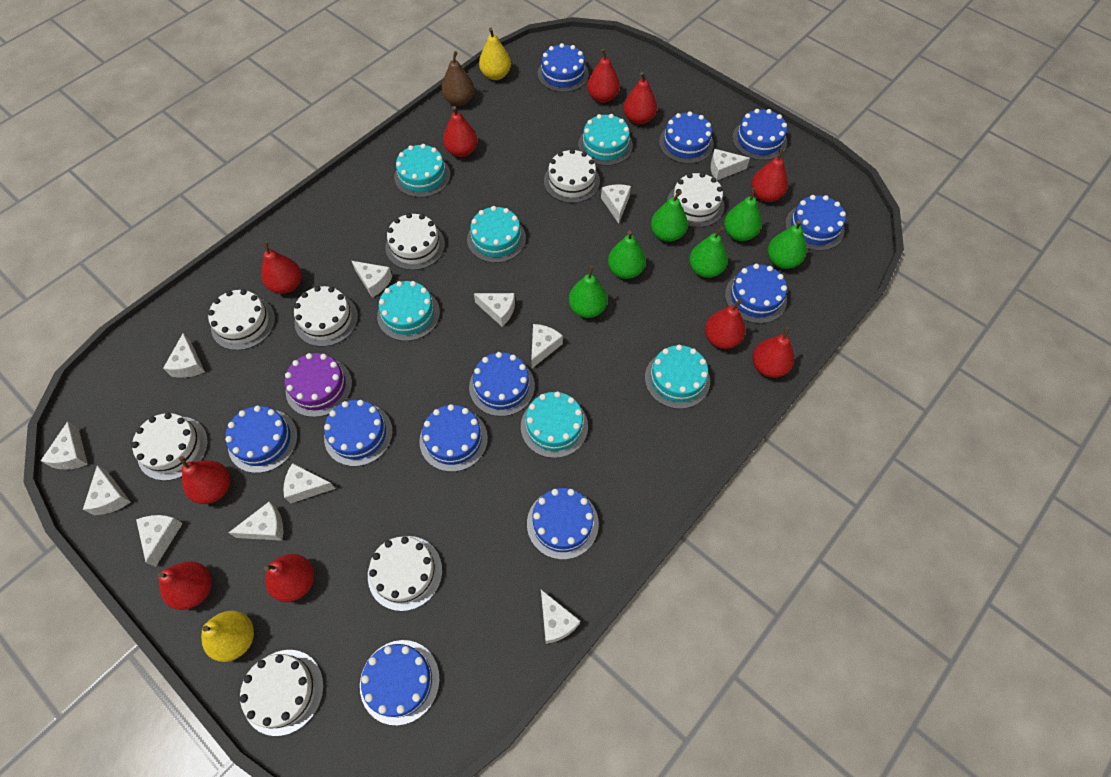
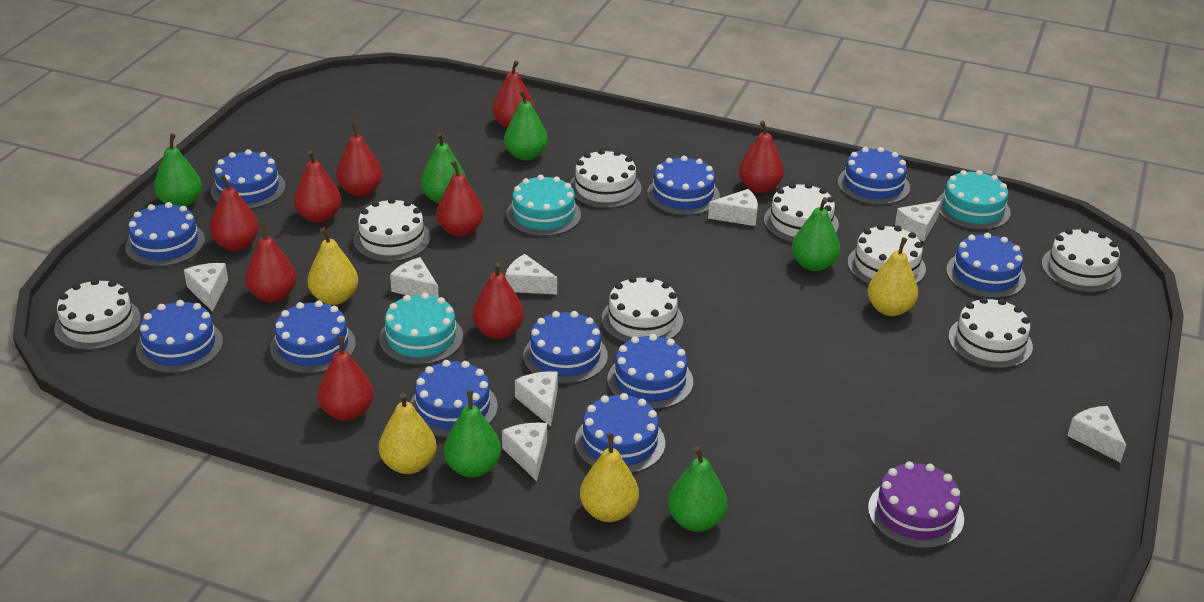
brown pear: [441,51,474,106] = 1 -> none = 0
red pear: [157,561,212,610] [179,456,230,504] [261,241,301,294] [264,554,314,602] [443,106,477,157] [587,48,620,103] [623,72,657,124] [705,300,745,349] [751,148,788,202] [752,327,794,378] = 10 -> [210,175,259,251] [245,223,297,302] [294,150,341,223] [318,336,374,421] [336,122,382,196] [436,161,483,236] [472,262,524,339] [492,60,535,128] [739,121,784,193] = 9
turquoise cake: [377,281,440,341] [394,144,451,198] [467,206,526,263] [521,392,588,458] [578,114,633,166] [645,345,710,409] = 6 -> [379,293,463,365] [506,175,581,236] [936,170,1011,230] = 3
white cheese: [41,421,88,470] [83,465,130,515] [136,515,183,567] [163,333,205,378] [229,502,283,541] [283,463,335,504] [352,261,392,298] [474,293,515,327] [531,324,563,368] [541,590,580,644] [601,184,631,224] [711,149,750,180] = 12 -> [184,263,228,312] [390,257,439,297] [502,423,547,481] [505,254,557,295] [515,371,558,427] [708,189,758,226] [895,201,941,241] [1067,406,1126,463] = 8
yellow pear: [201,611,254,662] [479,28,511,80] = 2 -> [307,227,358,305] [379,392,437,474] [580,433,639,522] [867,237,918,316] = 4

